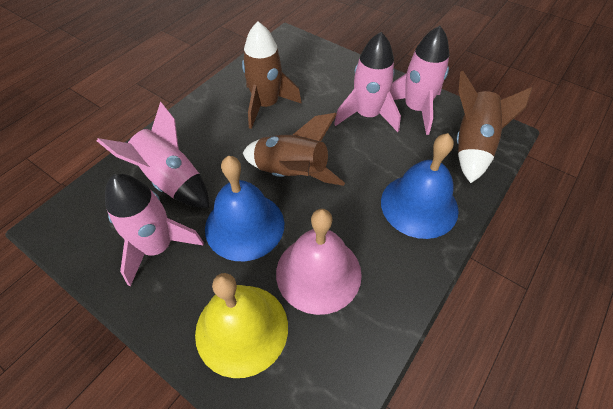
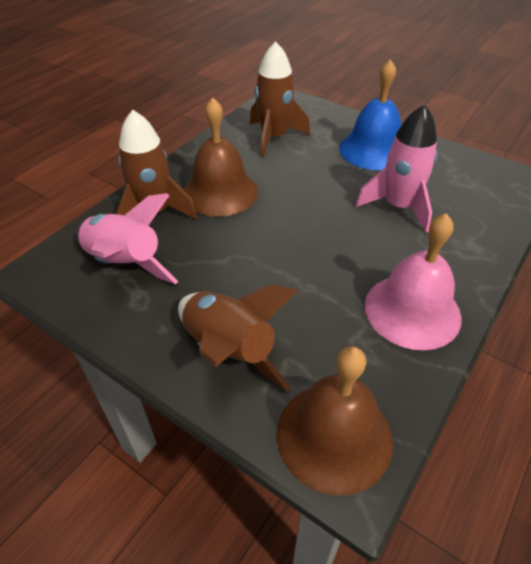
blue bell: [205,156,284,261] [381,133,459,239] = 2 -> [339,59,401,170] = 1
brown bell: none = 0 -> [183,98,258,217] [277,346,393,496] = 2
pink rocket: [97,101,209,208] [105,174,204,286] [334,32,401,132] [390,26,449,135] = 4 -> [76,193,178,284] [356,104,437,233] = 2
yellow bell: [195,273,288,378] = 1 -> none = 0

